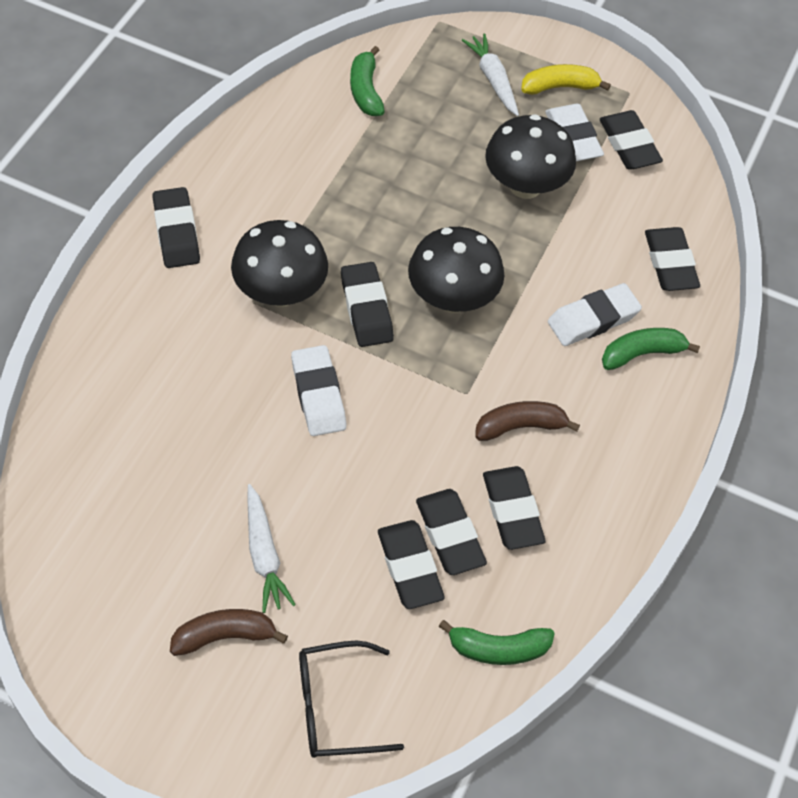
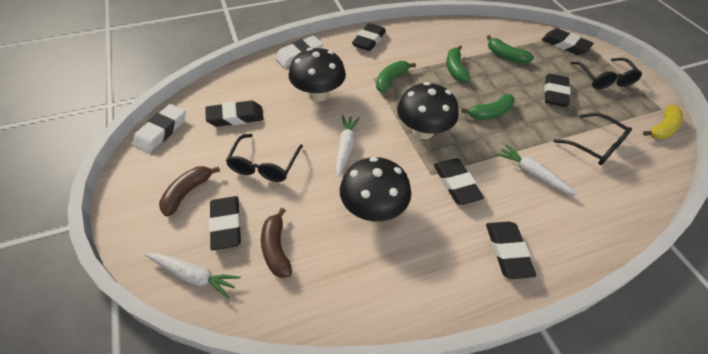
black glasses: [299,641,404,758] = 1 -> [226,134,303,182] [553,113,632,165] [570,58,642,89] = 3
green banana: [350,46,385,116] [438,620,555,665] [602,328,700,370] = 3 -> [376,61,416,93] [446,46,470,83] [461,94,514,120] [487,35,534,64] = 4
white carrot: [247,484,296,613] [462,33,519,116] = 2 -> [145,253,240,299] [335,115,360,178] [496,144,579,196] = 3
white eraser: [291,345,346,436] [545,104,604,162] [548,283,642,346] = 3 -> [133,104,186,153] [275,36,323,67] = 2

